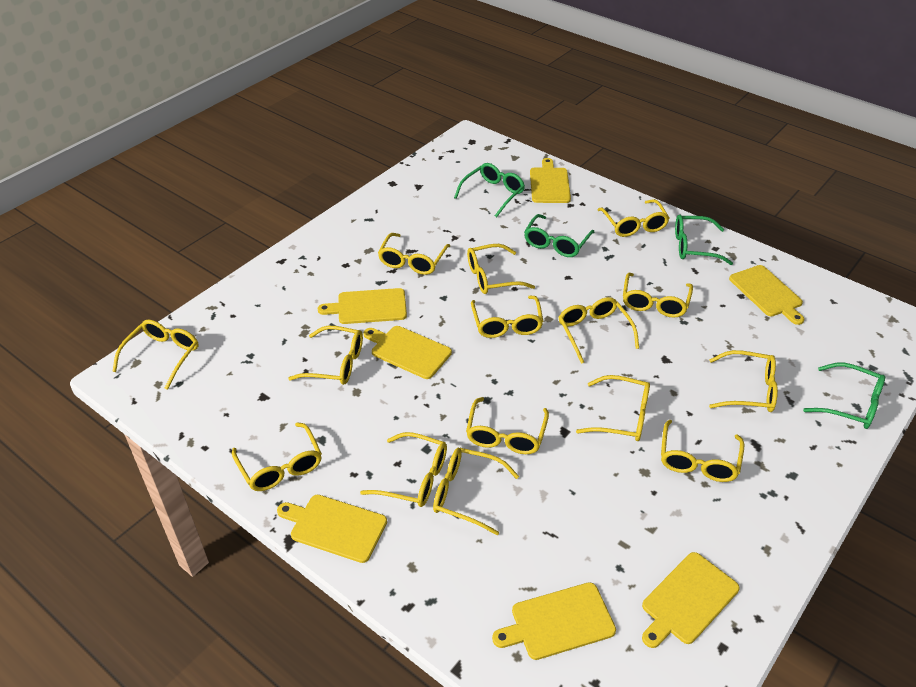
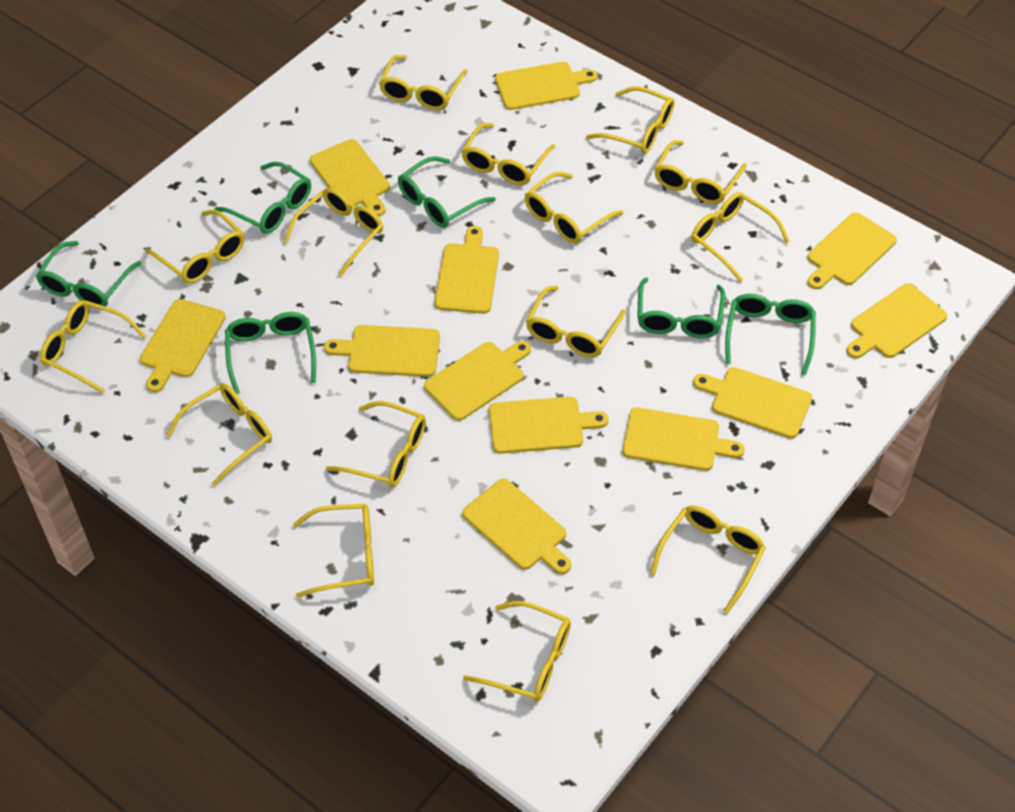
green glasses: [454,163,525,217] [524,214,594,257] [675,215,733,265] [803,363,885,429] = 4 -> [36,241,142,307] [215,162,311,234] [225,312,316,394] [398,156,496,228] [637,277,725,338] [725,294,816,376] = 6
yellow cutting board: [277,495,387,563] [318,288,407,324] [363,326,452,379] [492,582,616,660] [530,158,571,203] [642,552,739,648] [729,265,805,325] = 7 -> [140,299,226,393] [310,139,390,217] [324,325,440,377] [424,341,531,421] [435,226,499,314] [462,479,571,574] [489,397,609,454] [495,61,598,110] [622,408,745,471] [693,367,812,439] [807,213,897,289] [846,283,947,358] = 12

